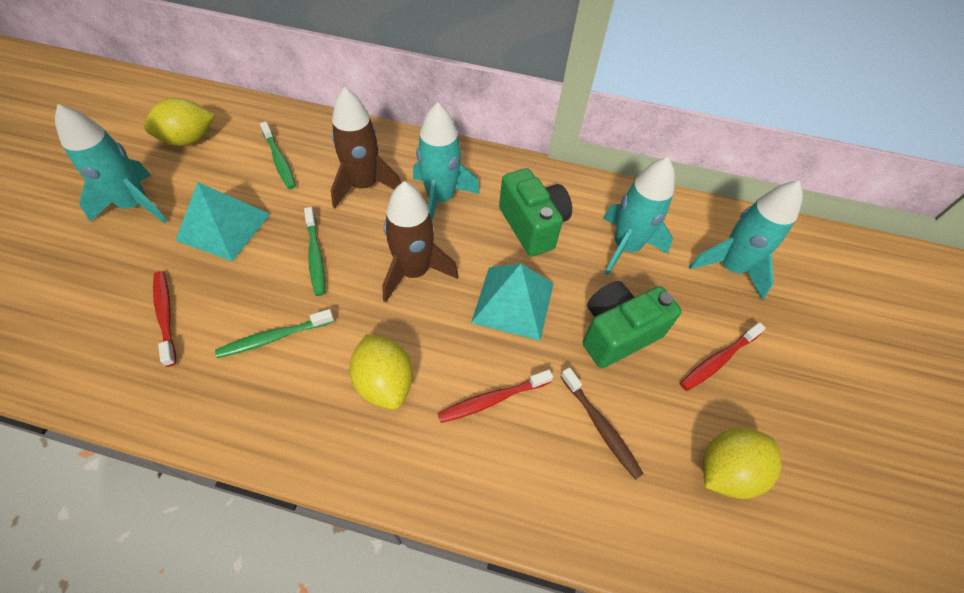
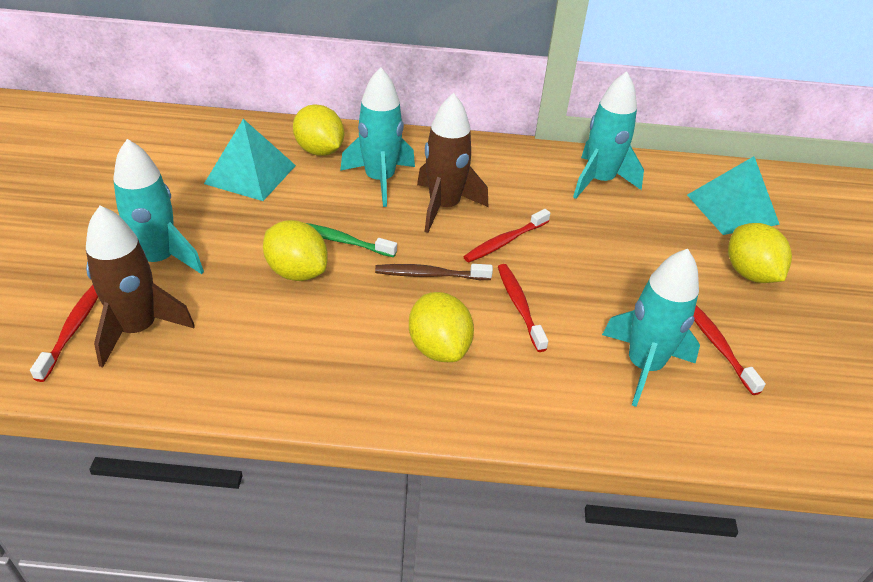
green camera: [499,168,572,257] [583,281,682,368] = 2 -> none = 0
green toothbrush: [215,309,334,358] [260,121,296,189] [304,207,325,296] = 3 -> [307,223,397,257] = 1
red toothbrush: [153,271,176,367] [438,369,553,423] [680,322,766,391] = 3 -> [30,285,98,382] [463,209,550,262] [498,264,548,352] [693,305,766,395] = 4
yellow lemon: [144,98,215,146] [349,334,413,410] [703,428,781,499] = 3 -> [263,220,328,281] [293,104,344,156] [409,292,474,362] [728,223,792,283] = 4

